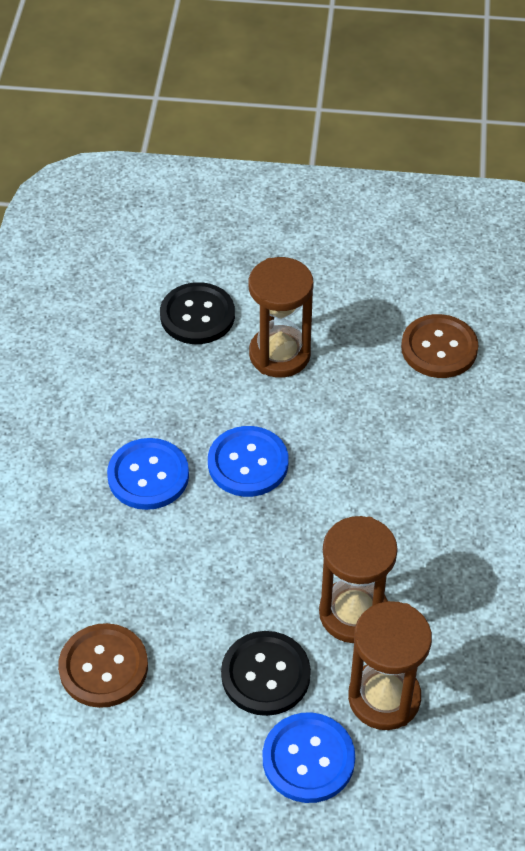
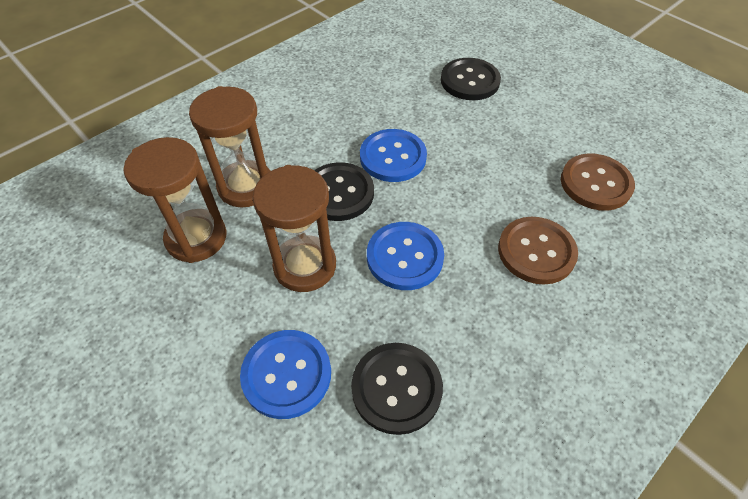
black button: [160,282,235,344] [221,631,311,716] = 2 -> [315,162,374,221] [351,343,443,435] [441,58,501,100] = 3

